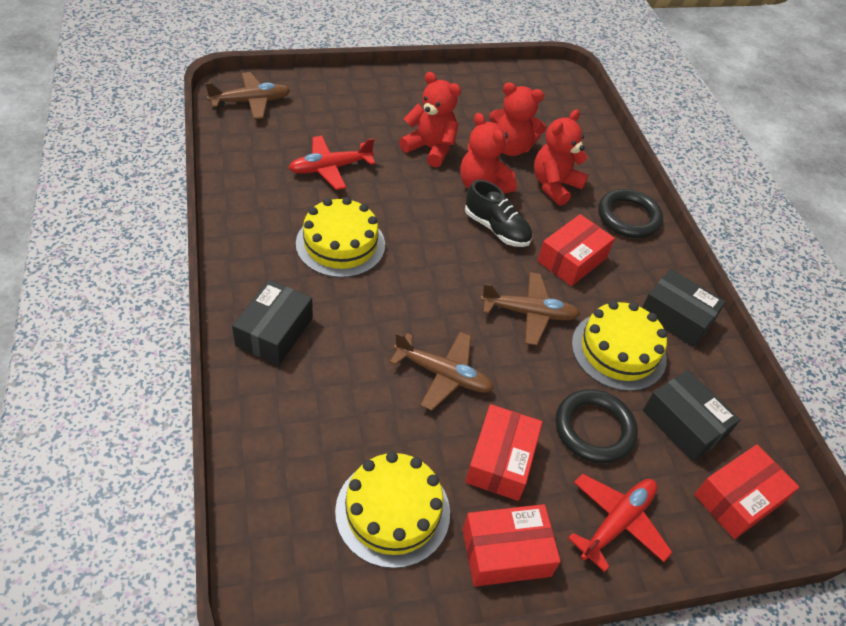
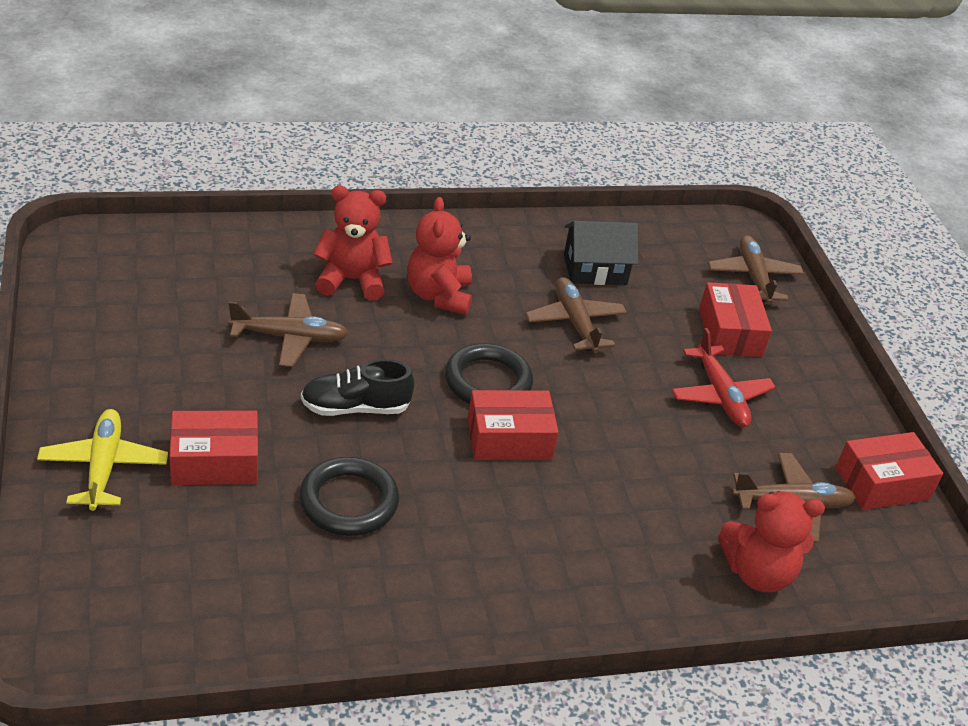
black box: [232,280,313,365] [642,269,726,347] [643,370,741,462] = 3 -> none = 0
black house: none = 0 -> [564,221,638,285] = 1
brown plane: [205,72,290,119] [390,332,494,411] [480,272,580,345] = 3 -> [228,293,348,367] [525,277,627,353] [708,235,804,304] [732,453,856,543] = 4
red plane: [289,136,375,190] [568,473,672,572] = 2 -> [672,328,776,427] = 1
red teddy bear: [399,72,461,167] [460,113,517,194] [489,82,546,156] [534,109,588,206] = 4 -> [313,186,393,301] [407,197,472,315] [718,491,825,592] = 3
yellow cake: [296,197,385,278] [335,452,450,568] [572,301,667,391] = 3 -> none = 0
yellow plane: none = 0 -> [37,409,168,511] = 1

